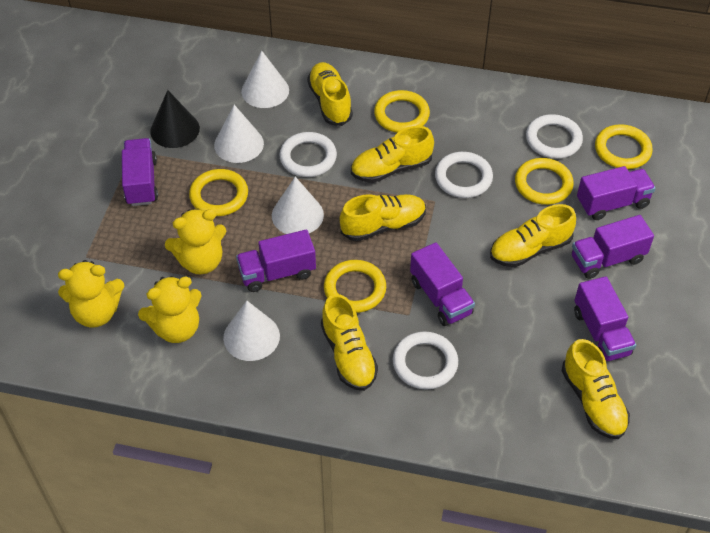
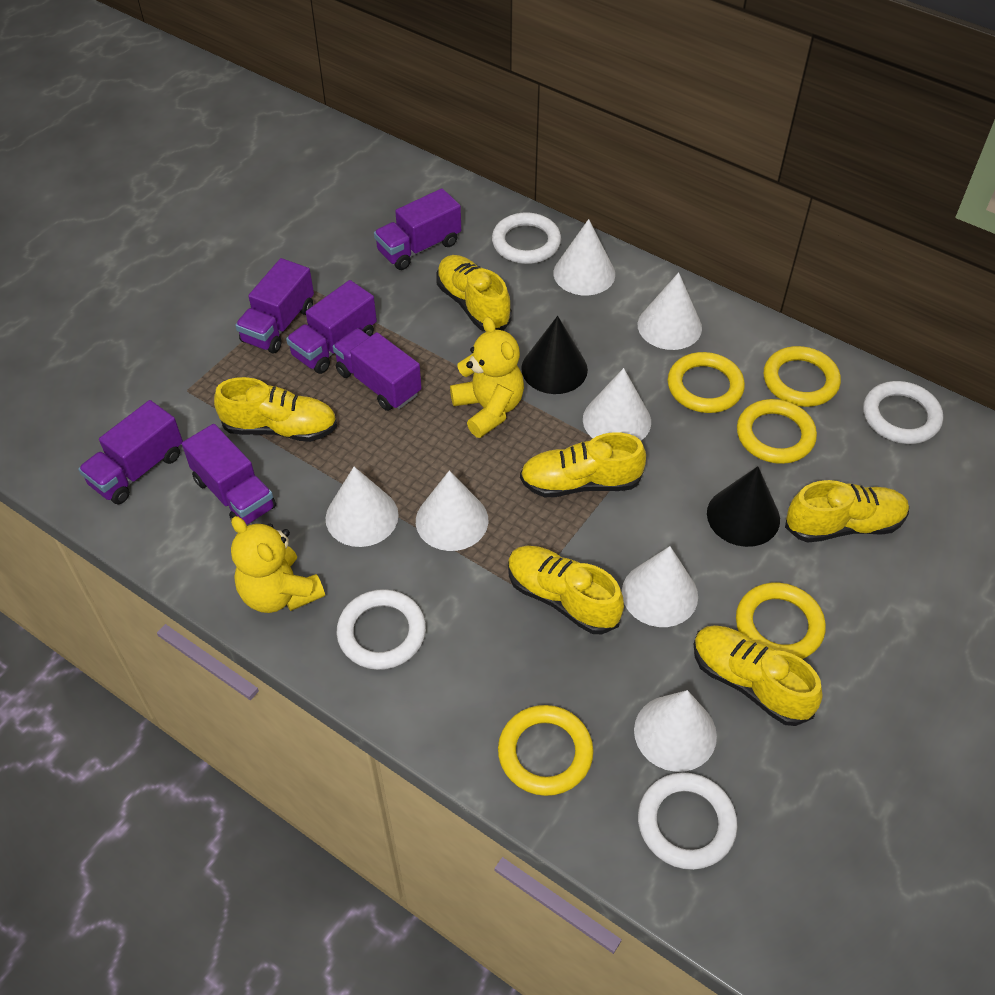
black cone: [150,90,200,148] = 1 -> [521,316,588,394] [707,466,780,547] = 2
white cone: [214,105,264,163] [223,301,280,361] [241,51,289,108] [272,177,324,234] = 4 -> [326,467,399,547] [416,470,488,551] [553,219,615,295] [583,368,651,440] [622,546,698,627] [634,690,717,772] [638,272,702,350] = 7
yellow teddy bear: [58,260,124,327] [138,276,202,343] [165,209,226,274] = 3 -> [231,516,325,613] [450,317,524,438] = 2

